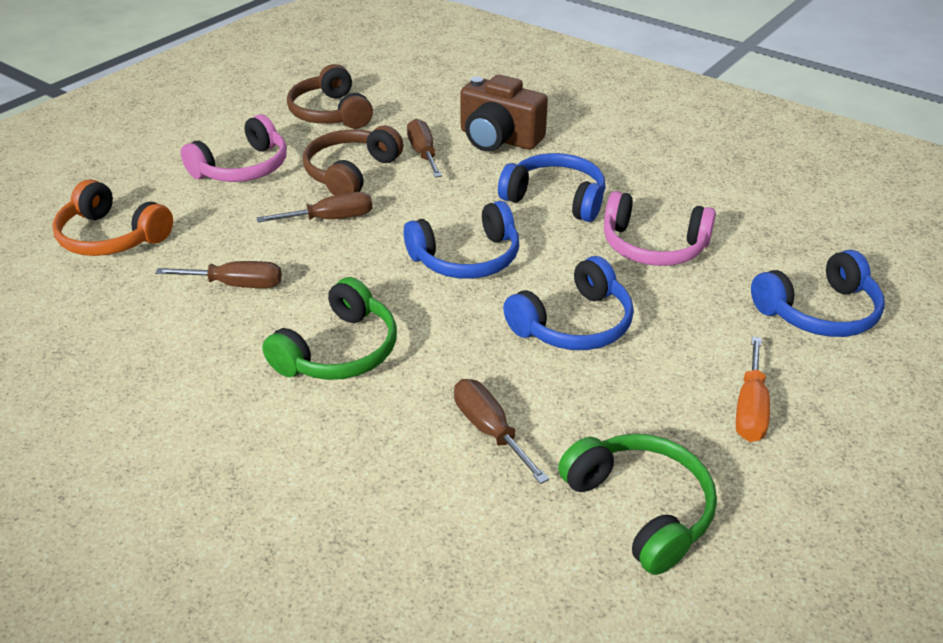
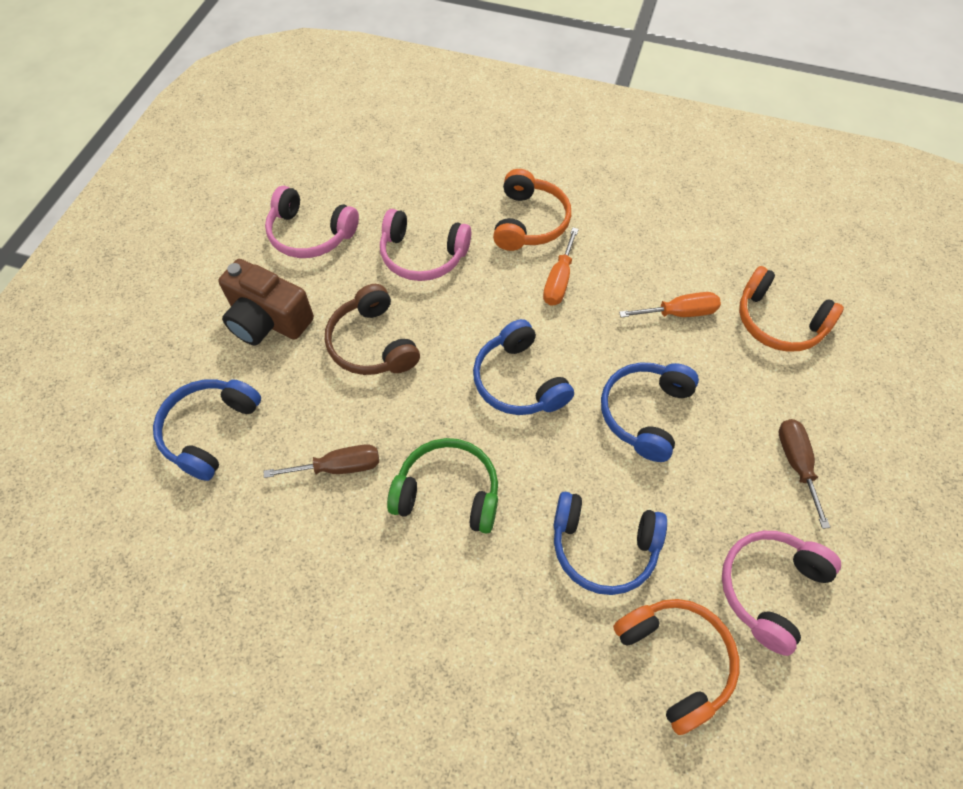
brown headphones: [287,64,373,129] [303,125,404,196] = 2 -> [325,284,420,375] = 1
brown screwdriver: [155,261,282,288] [257,192,373,222] [407,119,442,178] [454,379,549,484] = 4 -> [264,444,379,478] [778,419,830,529] = 2
green headphones: [262,277,397,380] [558,434,717,575] = 2 -> [387,438,498,534] = 1
orange headphones: [52,179,173,256] = 1 -> [493,169,571,251] [613,599,739,735] [739,266,844,352] = 3
orange screwdriver: [736,336,770,442] = 1 -> [543,227,579,306] [619,292,721,318] = 2
pink headphones: [181,114,287,182] [604,191,716,266] = 2 -> [265,186,359,258] [380,209,471,281] [722,531,841,656] = 3

